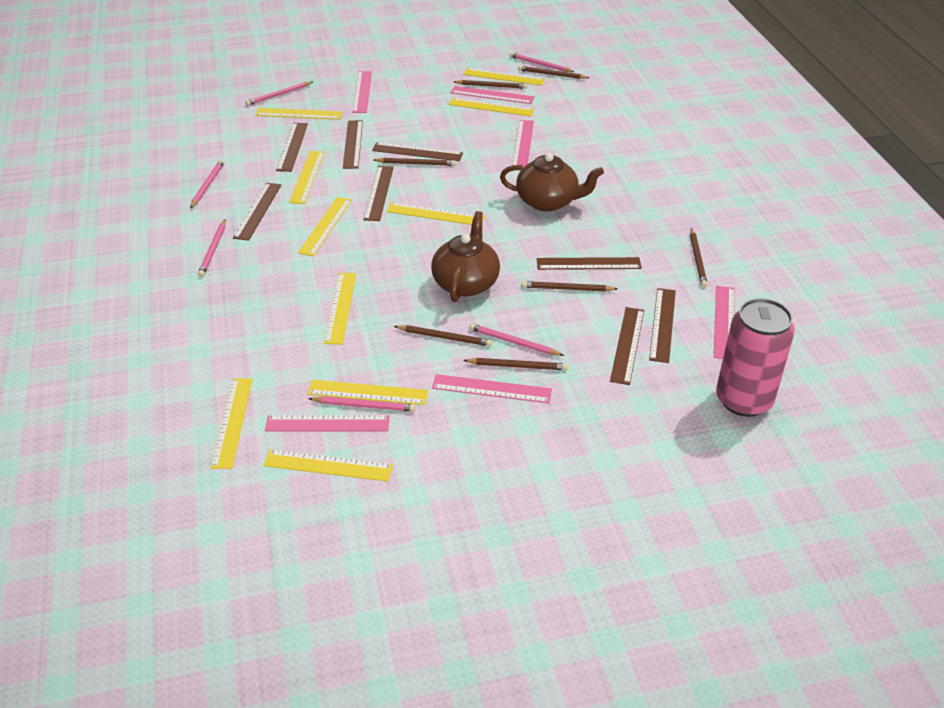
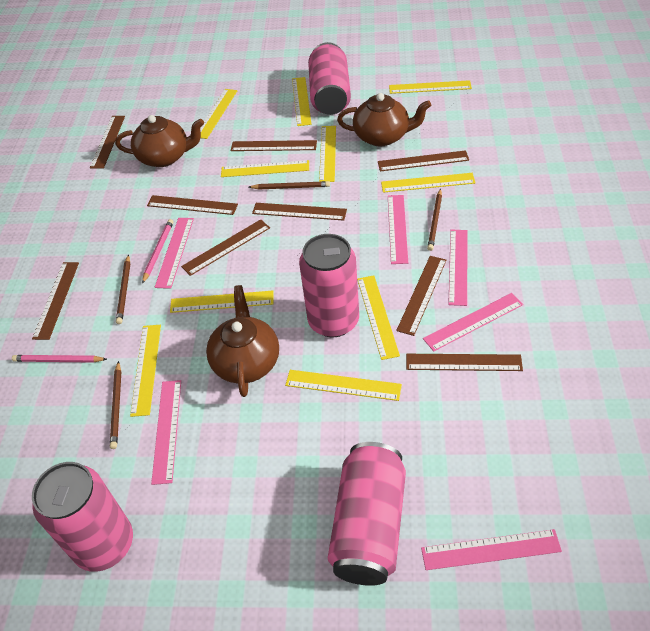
brown pencil: [374,158,456,166] [394,325,492,346] [454,80,527,89] [463,358,568,370] [518,66,590,79] [521,281,617,292] [690,228,708,287] = 7 -> [110,361,121,449] [116,255,130,324] [249,181,330,189] [427,189,442,251] = 4
brown ruler: [233,183,281,241] [276,123,308,172] [343,120,363,169] [363,166,394,221] [372,142,463,161] [537,257,642,270] [610,307,644,385] [649,288,676,363] = 8 -> [32,262,79,340] [90,116,125,169] [147,195,238,215] [181,219,270,276] [231,140,317,151] [252,203,347,221] [378,150,469,171] [396,256,446,336] [406,354,523,371] = 9
brown teapot: [431,211,500,302] [500,153,604,212] = 2 -> [115,115,204,167] [206,285,279,397] [337,93,431,147] = 3
pink can: [716,298,795,417] = 1 -> [32,462,133,572] [299,234,359,337] [308,42,351,115] [328,442,406,586] = 4
pink pencil: [190,159,225,208] [198,219,226,277] [245,82,313,106] [308,396,416,412] [469,323,564,356] [509,52,574,72] = 6 -> [12,355,107,363] [142,219,173,284] = 2

